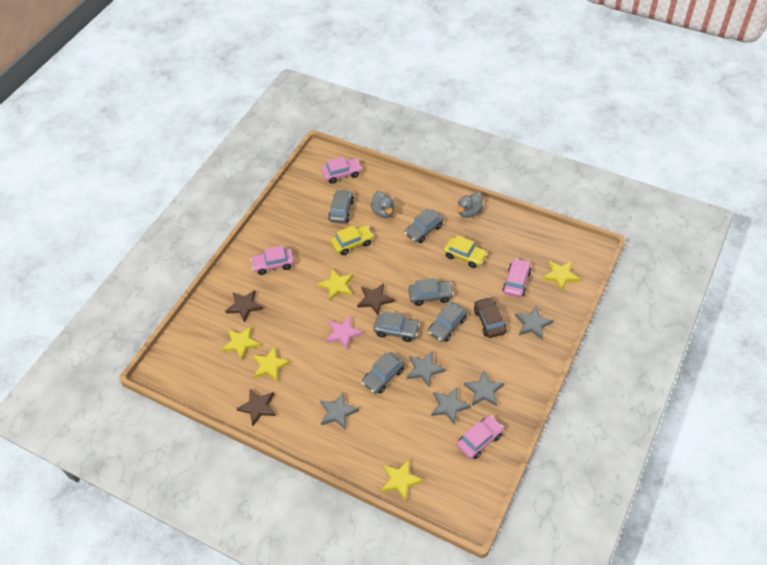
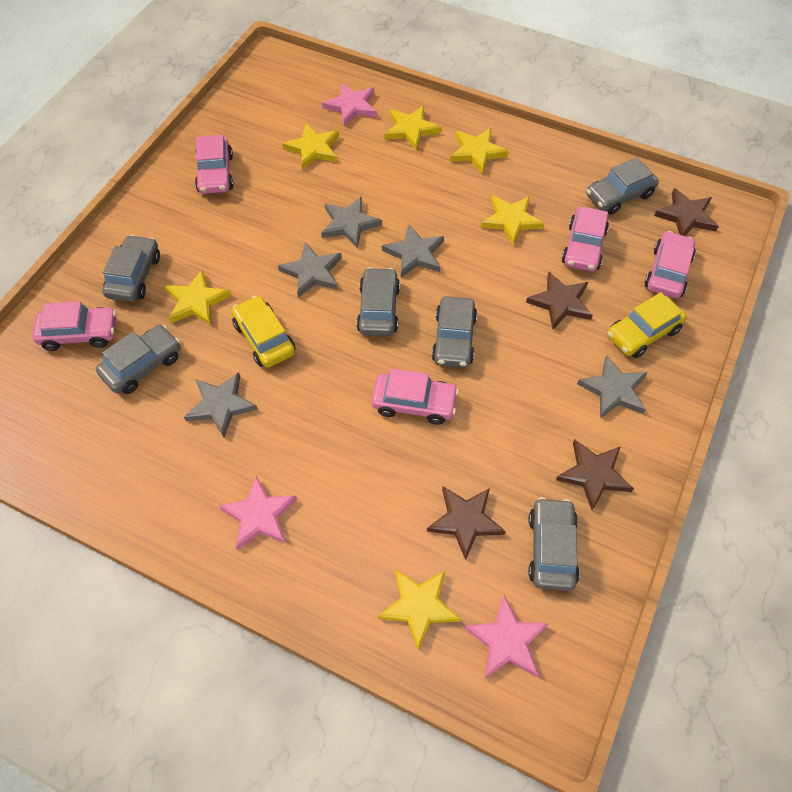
brown car: [474,297,506,338] = 1 -> none = 0
brown star: [225,290,263,323] [236,389,276,426] [357,283,394,315] = 3 -> [427,486,506,560] [526,272,593,329] [556,439,634,511] [654,188,719,236] = 4
grey duck: [370,191,395,218] [457,192,483,218] = 2 -> none = 0
pink car: [250,245,294,275] [322,157,362,184] [457,416,504,459] [503,258,531,297] = 4 -> [32,301,117,351] [195,135,234,194] [371,368,459,425] [562,206,609,271] [645,231,696,298] = 5
pink star: [325,316,363,350] = 1 -> [219,476,297,550] [322,83,377,127] [465,595,549,678] = 3
yellow star: [222,326,260,360] [253,347,291,382] [317,269,353,301] [381,460,423,501] [542,260,580,291] = 5 -> [165,270,231,326] [282,123,339,170] [378,569,461,651] [384,106,441,151] [450,128,509,175] [481,195,544,245] = 6

